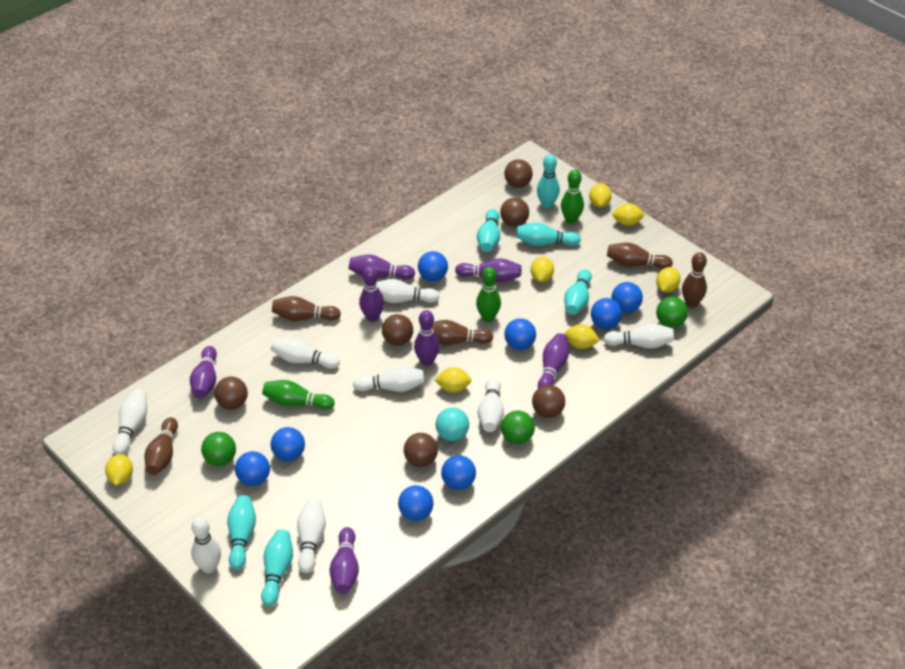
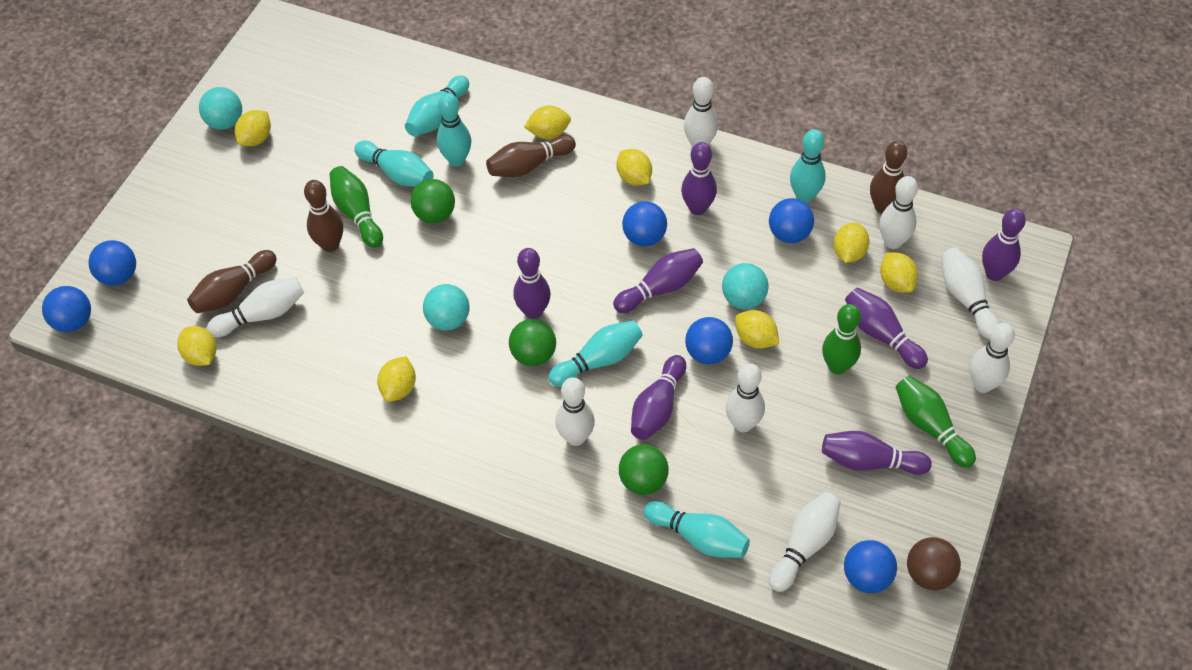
blue ball: [235,451,270,486] [271,427,305,461] [398,485,434,521] [418,251,448,282] [441,455,476,490] [504,318,536,350] [591,298,622,329] [612,282,643,313] = 8 -> [42,286,91,332] [88,240,136,286] [622,201,667,247] [685,317,733,364] [769,198,814,243] [844,540,897,593] = 6
brown ball: [214,377,248,410] [382,314,413,346] [404,433,438,467] [500,198,529,227] [504,159,533,188] [532,385,565,418] = 6 -> [907,537,961,590] = 1
brown bowling pin: [144,417,178,475] [272,296,341,321] [432,320,493,345] [607,243,673,269] [682,252,707,308] = 5 -> [187,250,277,313] [304,180,343,252] [486,135,576,177] [870,140,907,214] = 4
turquoise ball: [436,407,469,441] = 1 -> [199,87,242,130] [423,284,470,331] [722,263,769,309] = 3
yellow lemon: [105,454,133,486] [435,367,471,393] [531,257,554,282] [565,324,600,349] [589,183,612,208] [612,203,645,226] [656,267,681,293] = 7 -> [177,326,216,366] [235,110,271,146] [377,356,416,402] [524,105,571,139] [617,149,652,186] [735,310,779,349] [833,222,870,263] [880,252,918,293] = 8

